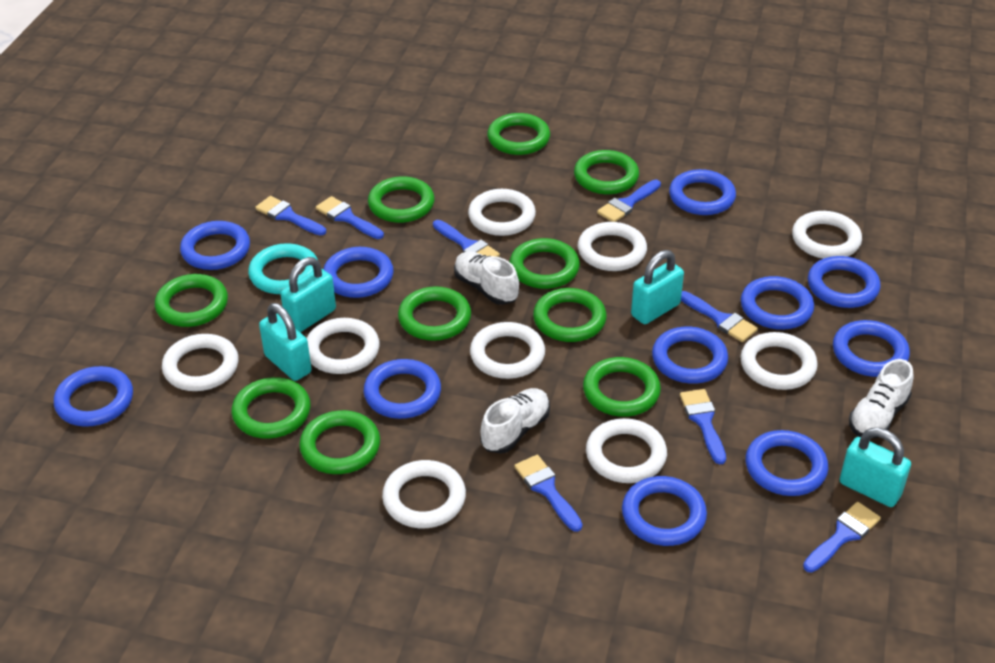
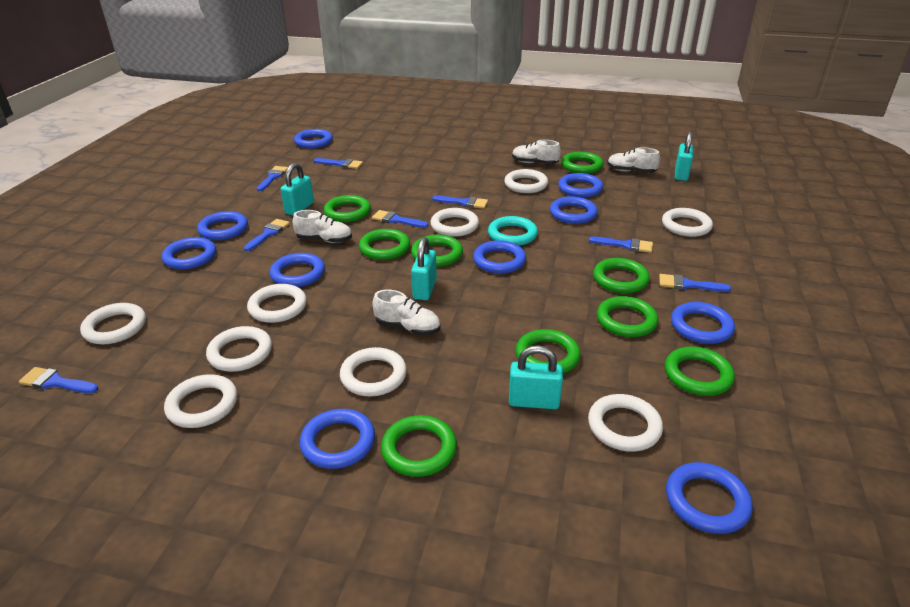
blue ring: [54,366,133,427] [180,221,250,270] [323,247,394,298] [364,359,441,419] [622,476,707,546] [652,326,728,384] [669,169,736,215] [741,276,814,330] [745,430,828,496] [808,256,880,308] [833,320,910,377] = 11 -> [162,237,216,270] [197,211,248,240] [270,253,325,287] [294,129,333,149] [300,409,375,469] [473,240,526,274] [550,196,598,224] [558,173,603,198] [666,462,753,534] [671,302,735,344] = 10
green ring: [155,274,228,327] [232,377,311,439] [299,410,380,474] [368,176,435,223] [398,286,471,341] [487,113,550,155] [510,238,580,289] [533,288,607,342] [574,150,639,194] [583,357,661,417] = 10 -> [324,195,371,222] [359,229,410,260] [381,415,457,477] [411,234,463,267] [515,329,581,373] [561,152,603,174] [593,258,650,293] [597,296,658,337] [665,347,735,396] = 9
white shoe: [454,251,519,305] [480,388,550,453] [849,359,913,438] = 3 -> [293,210,352,243] [372,290,441,336] [512,140,561,164] [607,147,660,173] = 4

